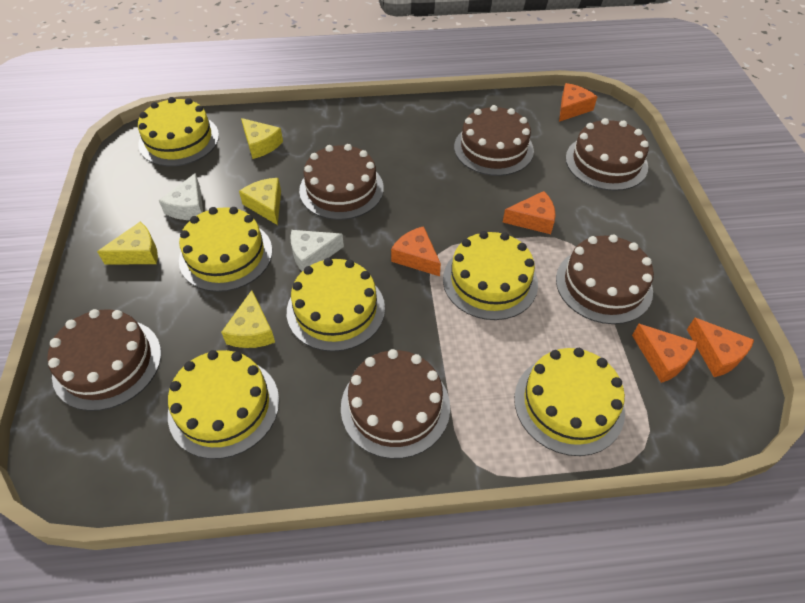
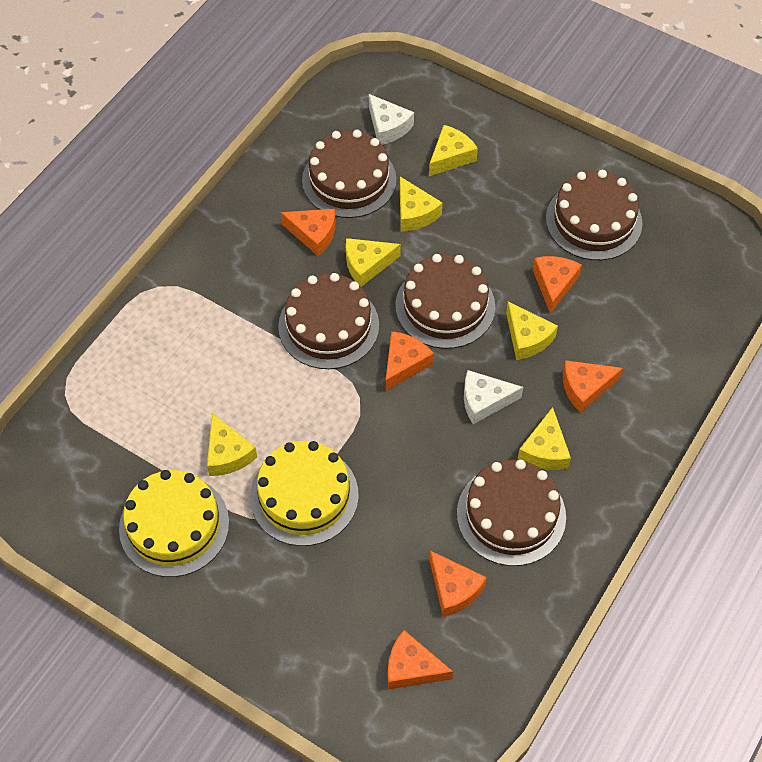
brown cake: [47,309,161,411] [299,144,384,220] [341,349,450,459] [454,105,534,176] [556,235,654,324] [566,118,649,191] = 6 -> [278,273,379,369] [302,130,397,218] [395,254,495,349] [457,460,566,566] [546,170,643,260] = 5
orange cheese: [391,226,441,276] [503,191,556,234] [559,83,597,122] [632,324,698,383] [687,318,754,377] = 5 -> [281,209,335,256] [385,331,434,391] [388,630,453,690] [429,550,487,617] [533,256,582,314] [563,360,623,413] = 6
yellow cake: [138,97,219,166] [168,350,279,459] [179,207,272,292] [287,258,385,352] [443,231,538,320] [514,348,625,456] = 6 -> [119,470,229,577] [250,441,359,546] = 2
yellow cheese: [97,222,158,265] [221,290,275,348] [239,178,281,225] [241,118,283,159] = 4 -> [207,413,257,476] [346,238,401,287] [400,177,443,231] [429,125,478,176] [506,301,558,360] [518,407,571,470] = 6

